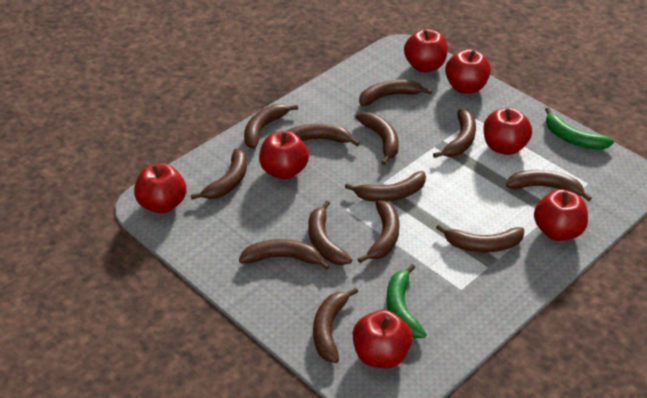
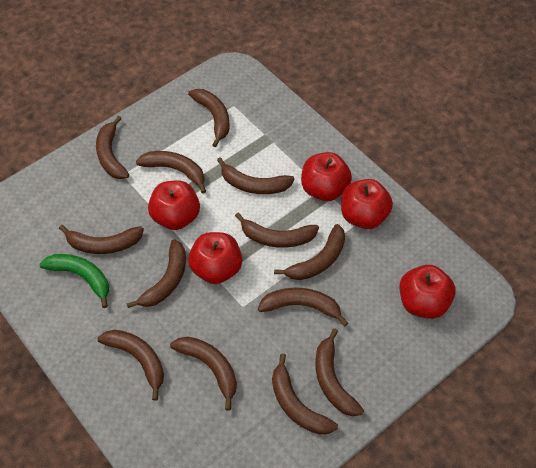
green banana: [387,264,427,338] [545,108,614,150] = 2 -> [39,254,109,308] = 1
red apple: [134,163,186,213] [259,131,309,179] [353,310,413,368] [404,29,448,72] [445,49,491,93] [483,108,532,155] [534,189,588,241] = 7 -> [148,180,200,230] [188,232,242,284] [301,152,352,201] [341,179,393,229] [400,265,456,319] = 5

